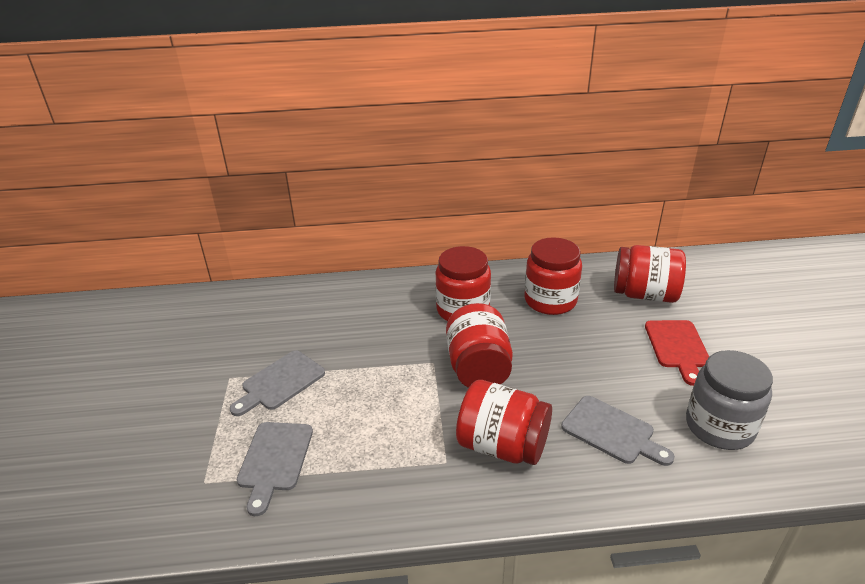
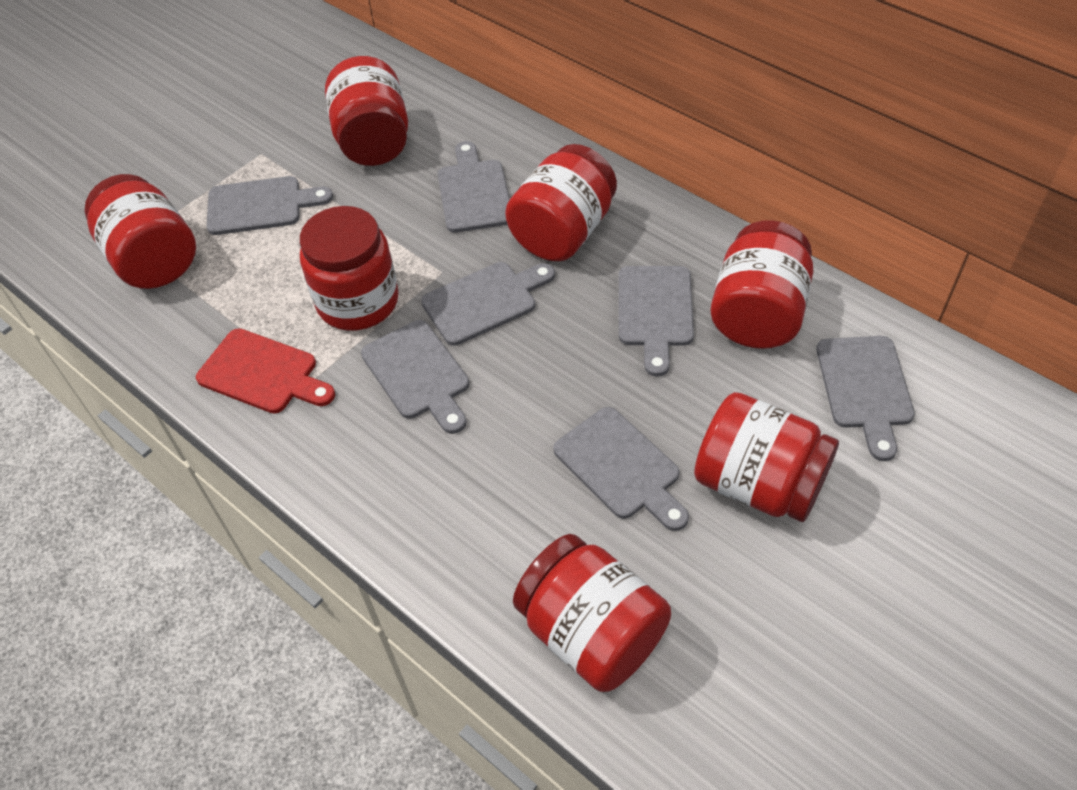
grey cutting board: [230,350,325,416] [237,422,313,516] [561,396,675,466] = 3 -> [207,176,333,235] [361,320,469,434] [421,262,555,346] [438,141,510,233] [553,407,689,531] [619,266,694,376] [816,336,915,461] = 7
grey jar: [686,350,773,450] = 1 -> none = 0
red jar: [435,246,491,321] [446,303,513,388] [456,380,552,465] [525,238,582,315] [614,245,686,303] = 5 -> [85,174,196,289] [300,206,399,331] [325,56,408,166] [505,144,617,261] [513,534,671,692] [694,392,839,522] [711,220,813,349] = 7

